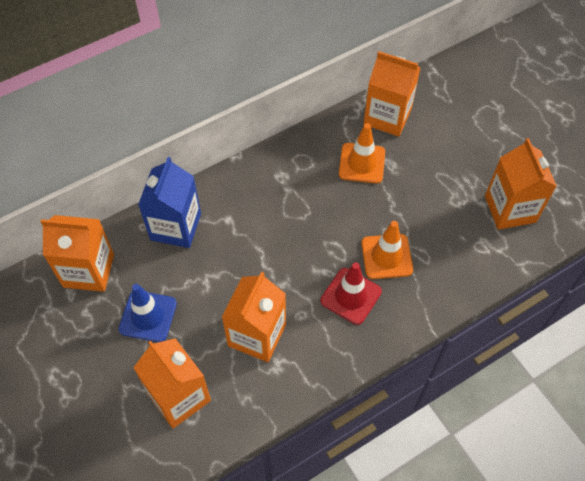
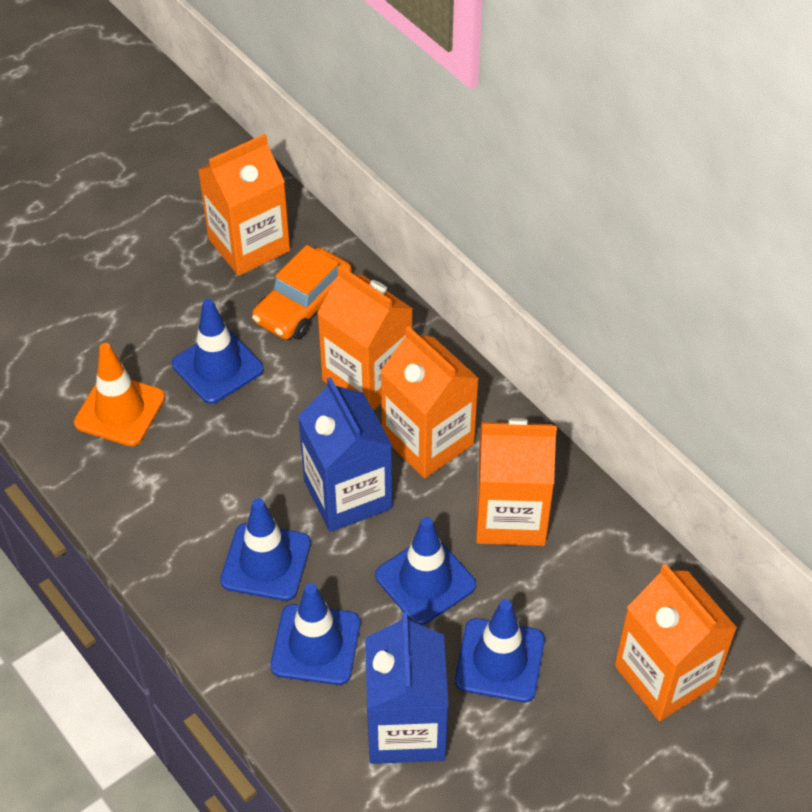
blue carton: [138,157,201,248] = 1 -> [298,377,392,532] [365,612,448,764] = 2
blue traffic cone: [118,284,177,342] = 1 -> [172,299,264,404] [220,498,311,601] [270,583,360,685] [375,517,476,625] [455,599,545,702] = 5
orange car: none = 0 -> [252,245,352,340] = 1
orange traffic cone: [339,123,385,184] [361,221,413,279] = 2 -> [74,343,165,446] = 1
red traffic cone: [320,262,382,325] = 1 -> none = 0

